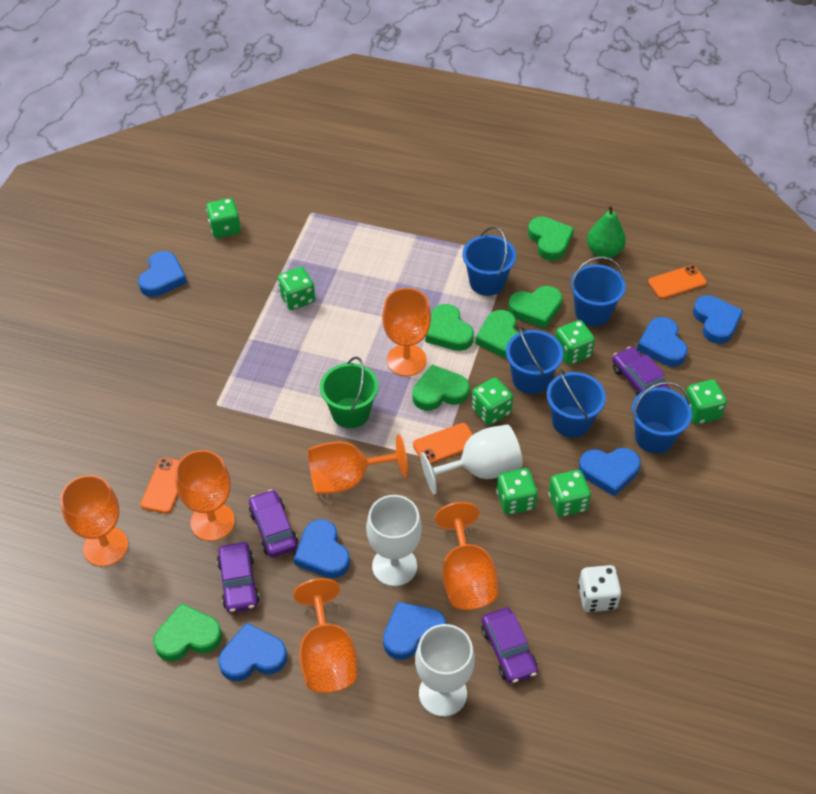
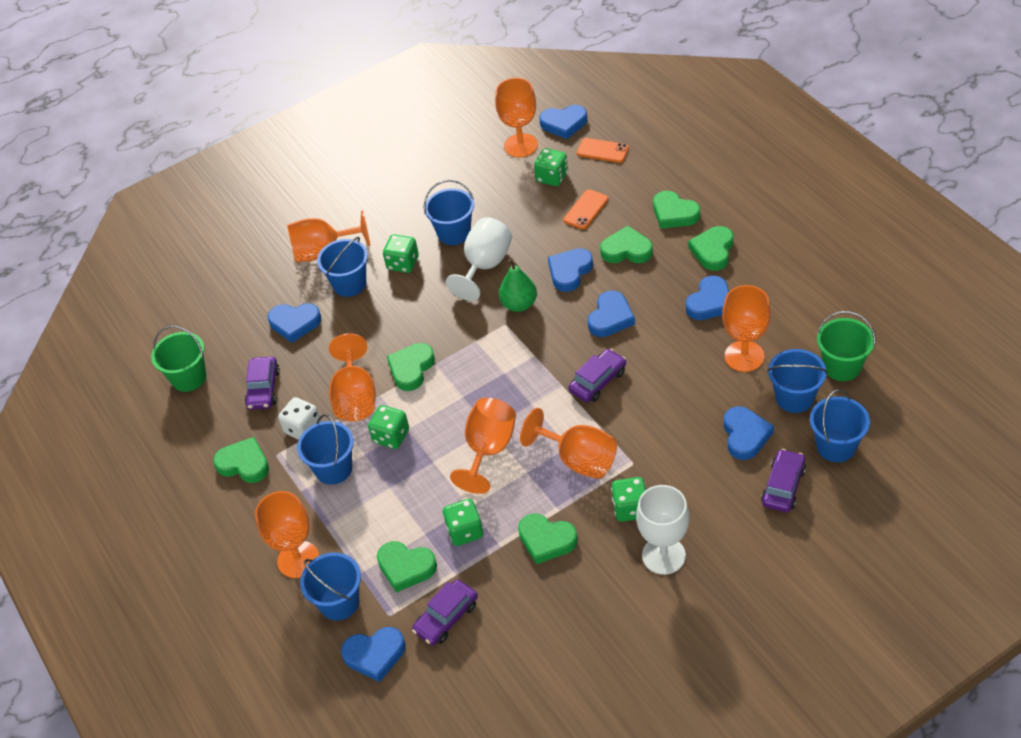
blue bucket: [462,227,516,296] [506,326,563,394] [547,369,606,438] [570,256,626,326] [632,382,692,454] = 5 -> [297,414,354,485] [300,552,361,621] [317,237,368,297] [424,180,474,245] [767,349,828,413] [810,389,870,462] = 6
green bucket: [320,357,378,428] = 1 -> [151,326,206,392] [817,311,876,381] = 2
green dice: [206,198,241,238] [277,267,315,310] [471,378,513,425] [496,468,538,515] [548,470,591,517] [555,320,595,365] [684,380,727,425] = 7 -> [368,405,409,449] [383,234,419,273] [443,499,483,546] [534,148,568,186] [611,477,646,522] = 5
green heart: [153,603,222,661] [413,365,470,411] [425,304,474,351] [475,310,520,358] [508,286,562,328] [528,217,574,261] = 6 -> [213,437,269,483] [377,541,437,592] [387,343,435,391] [518,513,578,564] [600,226,653,263] [653,191,700,229] [688,226,733,271] = 7
orange goblet: [60,475,128,566] [175,450,235,541] [293,578,358,693] [308,435,408,494] [382,288,431,376] [435,502,499,610] = 6 -> [255,491,319,578] [287,211,370,262] [329,333,376,421] [450,398,516,494] [495,78,538,157] [520,408,617,479] [722,285,771,372] = 7
orange phone: [140,457,180,514] [413,423,473,464] [648,265,707,299] = 3 -> [563,189,609,230] [577,138,629,163] = 2
white goblet: [366,495,422,586] [415,624,475,717] [420,425,523,495] = 3 -> [446,217,512,301] [636,485,689,575] = 2

